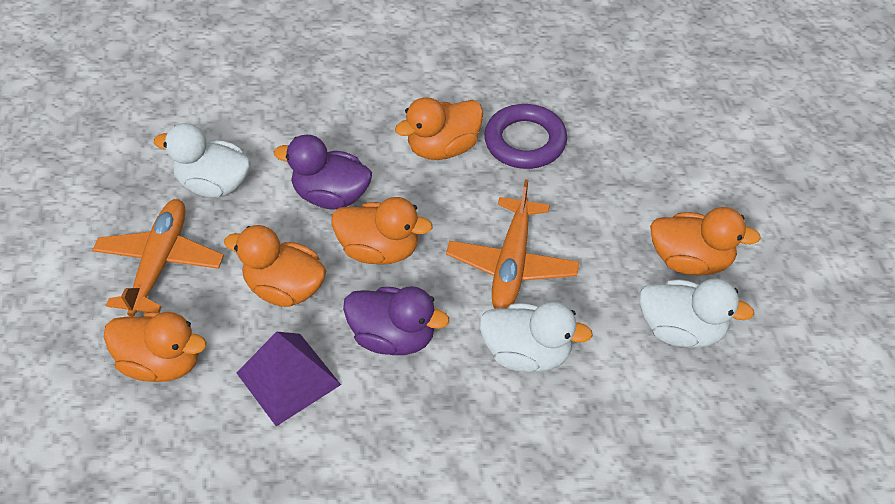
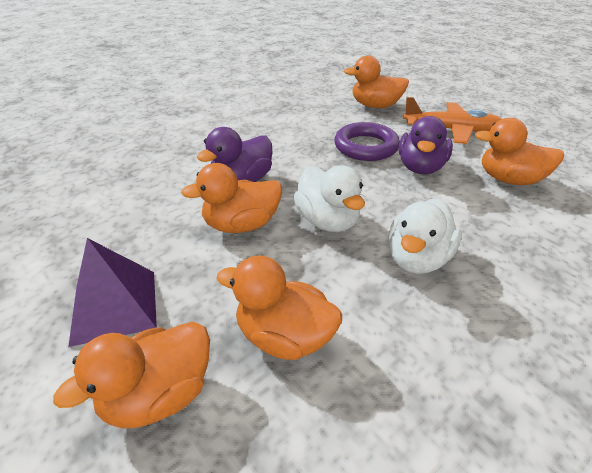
orange plane: [92,199,224,317] [446,179,579,309] = 2 -> [403,97,502,144] = 1
white duck: [154,123,251,198] [480,301,593,372] [640,278,754,348] = 3 -> [294,165,365,232] [388,199,462,274] = 2

